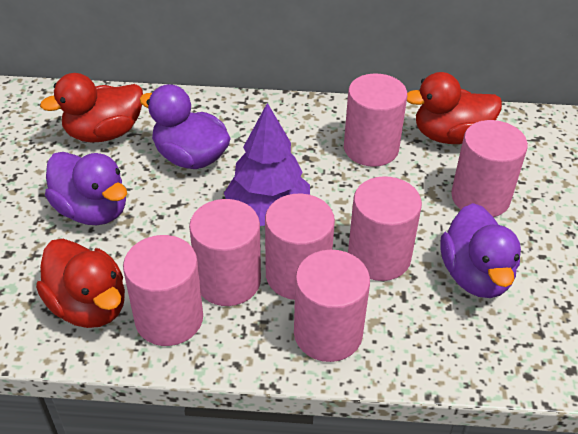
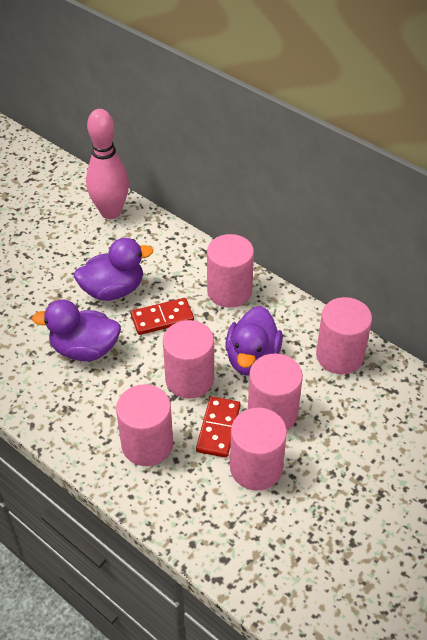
pink bowling pin: none = 0 -> [86,109,129,219] = 1
pink cylinder: [123,235,203,346] [189,199,261,306] [265,194,335,300] [294,250,370,362] [344,73,407,167] [348,176,422,281] [451,120,528,217] = 7 -> [116,384,173,466] [163,320,214,399] [207,234,254,308] [230,408,287,491] [248,353,303,430] [316,297,372,374] = 6
purple tree: [224,103,310,226] = 1 -> none = 0
red domino: none = 0 -> [131,298,194,335] [196,397,240,458] = 2
red duck: [36,239,125,328] [40,73,143,143] [407,72,502,144] = 3 -> none = 0

